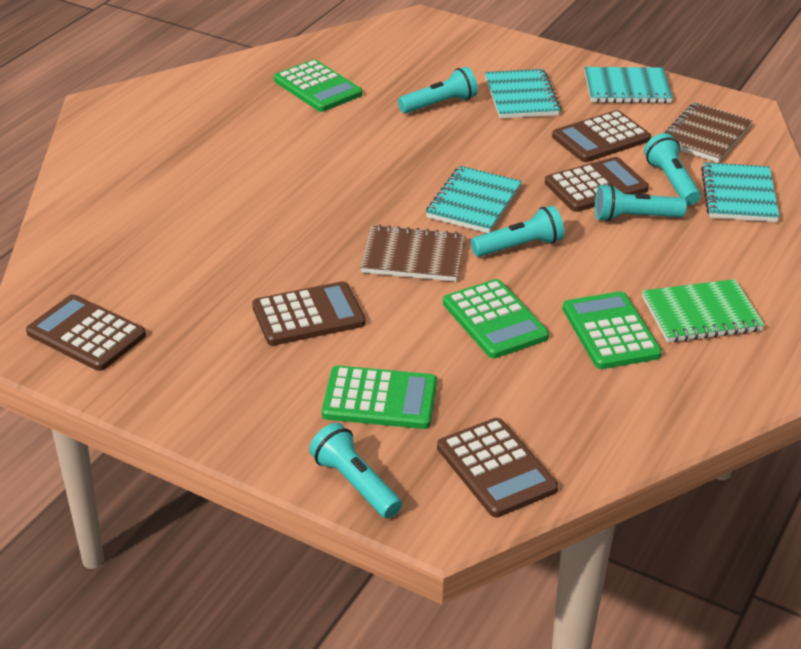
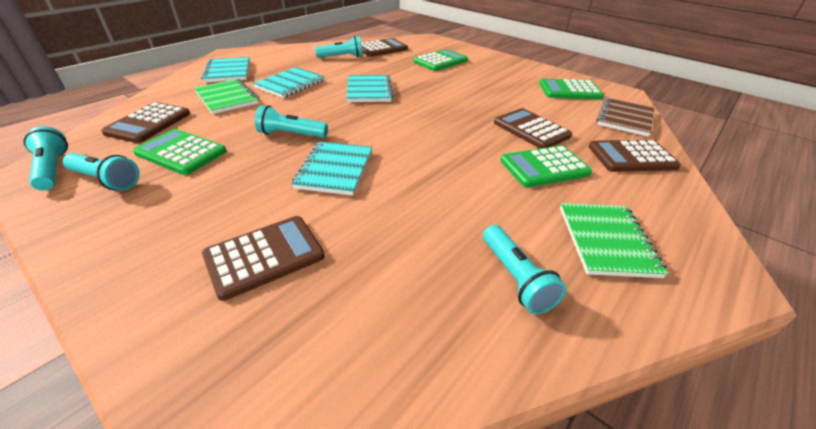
brown notebook: [360,224,465,282] [664,102,752,163] = 2 -> [597,98,654,137] = 1
green notebook: [642,279,764,342] = 1 -> [194,79,259,114] [560,203,668,278] = 2

